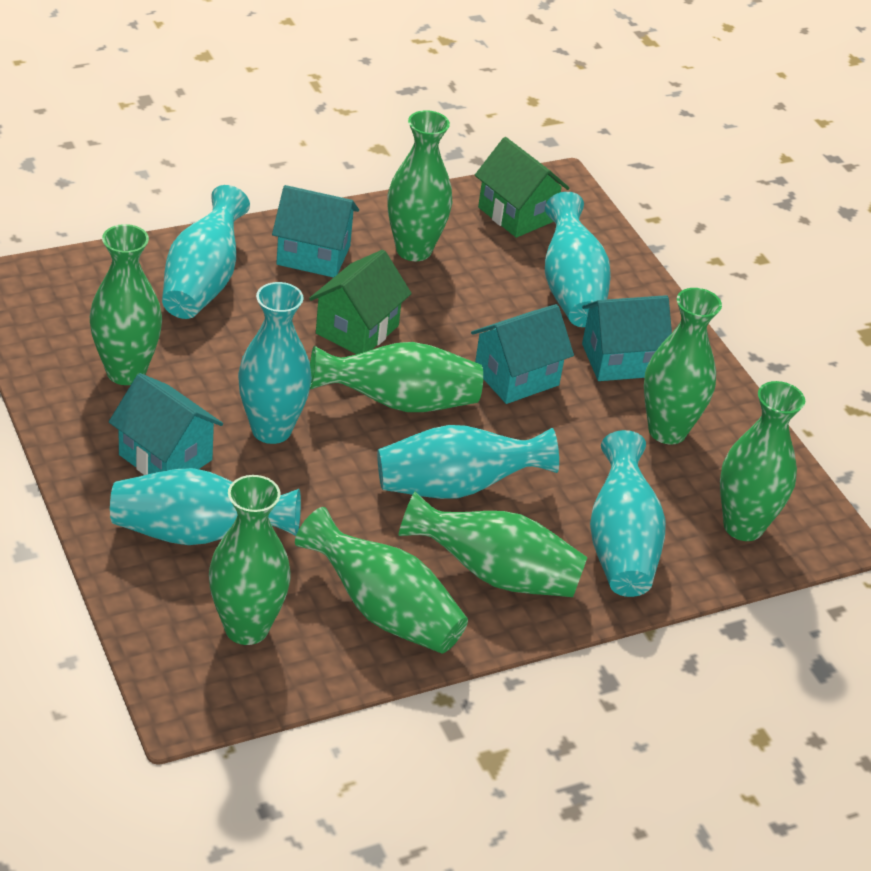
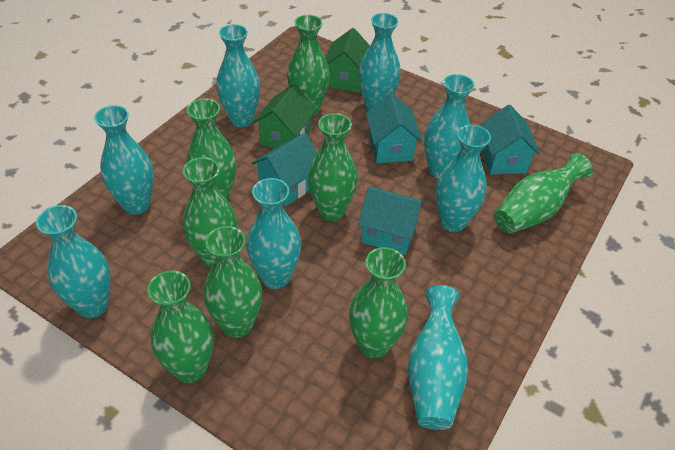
turquoise vase: [110,468,301,545] [162,185,250,319] [238,282,312,444] [377,425,559,499] [545,192,611,327] [590,430,666,597] = 6 -> [36,205,111,318] [94,105,153,215] [216,24,260,127] [246,178,301,289] [359,13,401,111] [408,285,468,430] [424,74,474,178] [435,125,491,232] = 8

